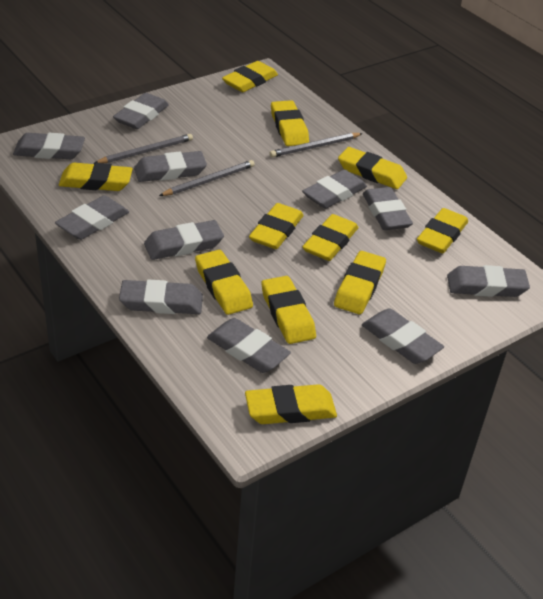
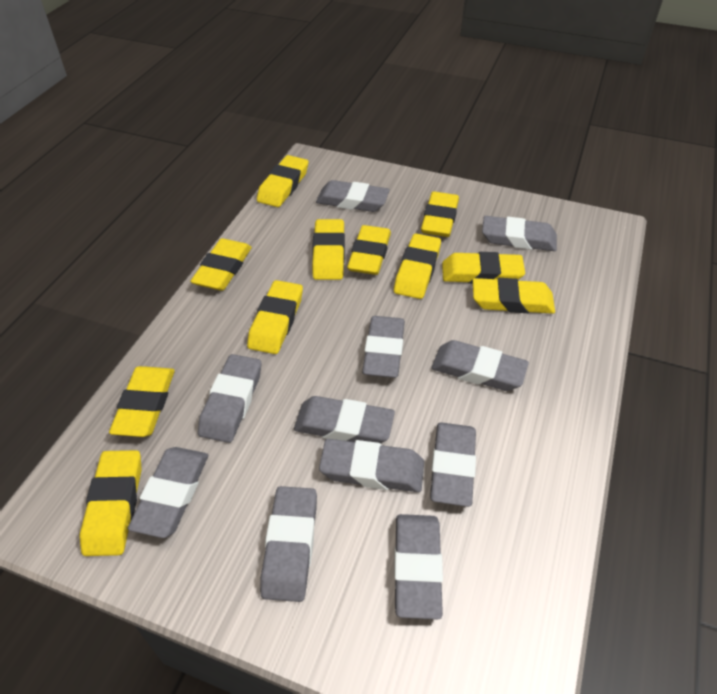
grey pencil: [95,134,193,163] [159,160,255,196] [270,133,363,158] = 3 -> none = 0

